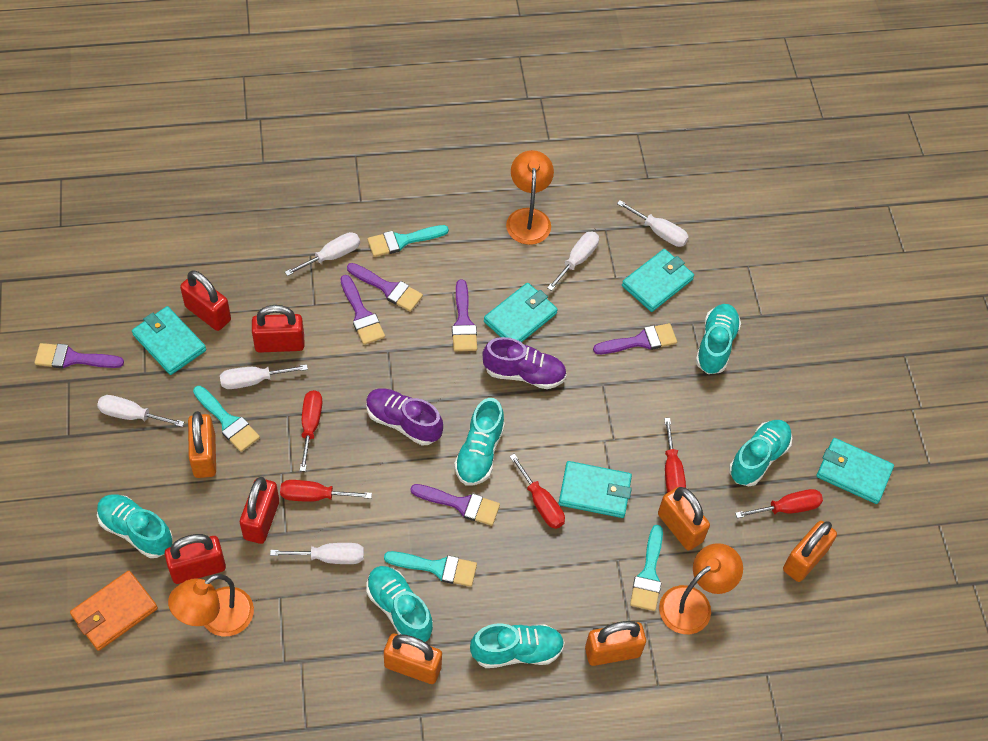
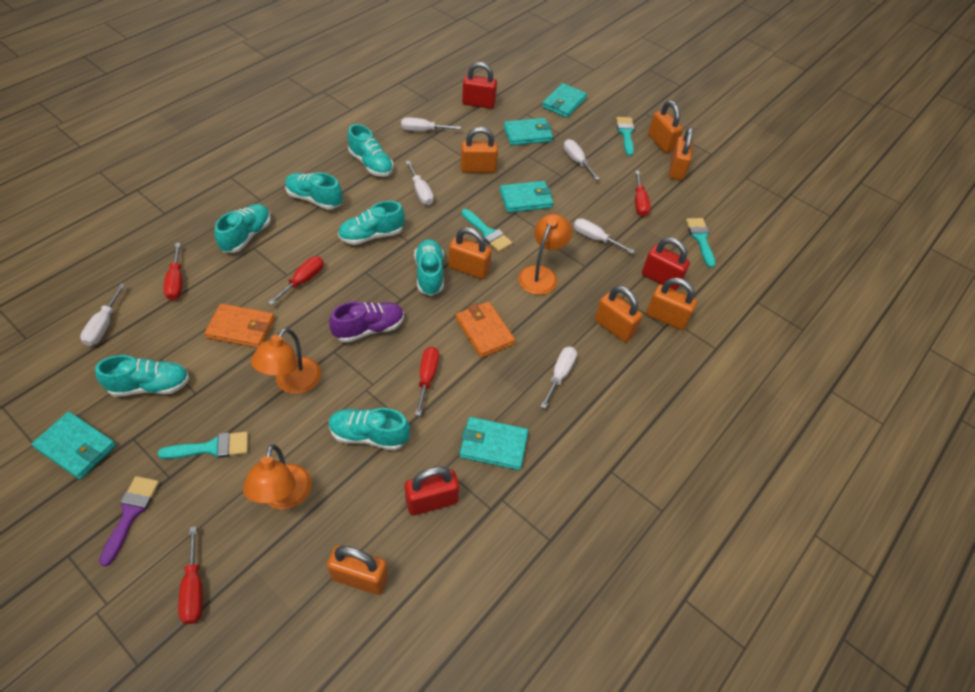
orange padlock: [188,411,216,478] [384,634,442,684] [585,621,646,666] [658,487,710,551] [783,521,837,582] = 5 -> [327,545,388,595] [449,227,492,279] [461,127,498,173] [595,286,643,342] [646,278,697,330] [648,101,683,153] [669,127,693,180] = 7
orange wallet: [70,571,158,651] = 1 -> [204,303,275,348] [456,301,515,358] = 2
purple brush: [34,343,124,368] [340,275,385,345] [347,263,423,312] [410,484,500,526] [452,280,477,351] [593,323,677,354] = 6 -> [99,476,159,566] = 1
purple shoe: [366,388,443,445] [482,337,567,389] = 2 -> [329,301,404,343] = 1
red padlock: [165,534,226,584] [180,270,231,331] [240,477,279,544] [252,305,304,353] = 4 -> [405,466,459,516] [462,62,497,109] [642,237,690,290] = 3
turquoise shoe: [97,494,173,558] [366,566,433,642] [454,398,505,486] [470,624,565,668] [696,304,741,374] [729,420,792,486] = 6 -> [95,355,189,397] [214,204,271,253] [285,172,343,210] [329,408,410,451] [338,201,405,245] [348,124,393,177] [414,239,444,296] = 7

